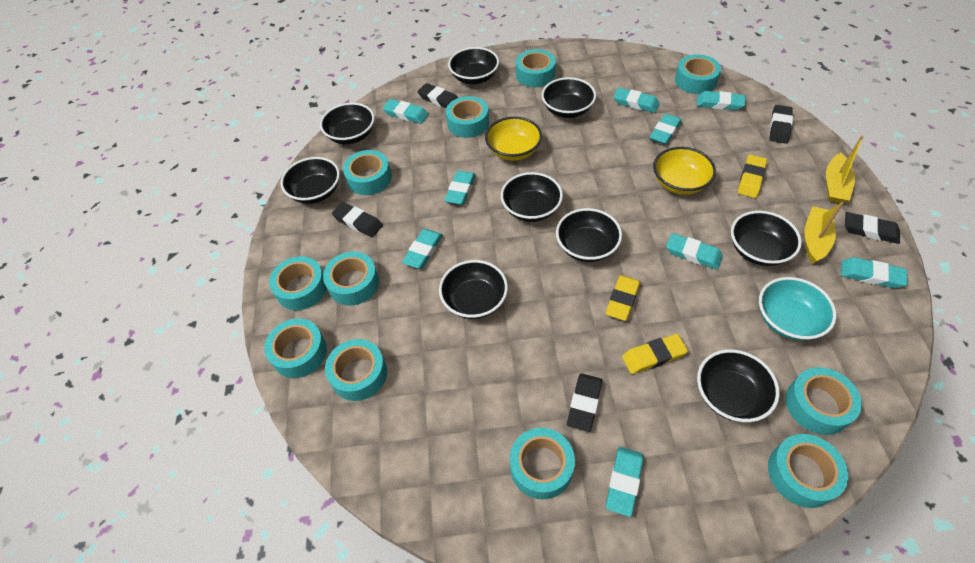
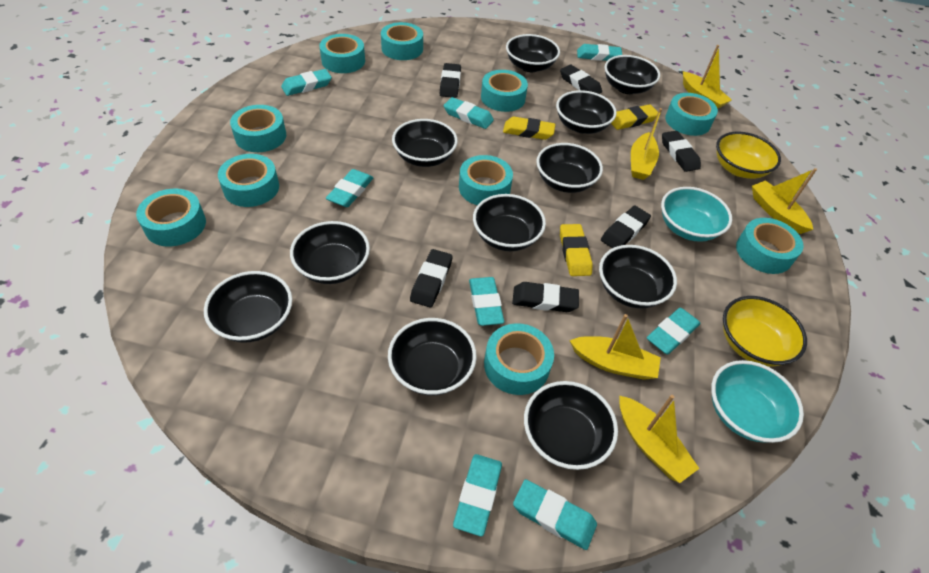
black bowl: [281,157,340,204] [320,103,375,144] [439,260,508,319] [448,47,499,84] [501,172,563,222] [541,77,596,118] [556,208,622,262] [697,349,780,422] [731,211,802,266] = 9 -> [204,271,292,343] [290,221,370,284] [388,318,477,395] [392,119,458,167] [473,194,546,251] [506,34,560,72] [524,381,618,470] [536,143,603,193] [556,90,617,134] [599,245,677,308] [604,55,660,94] = 11
black eraser: [332,202,383,237] [418,83,458,108] [567,373,602,432] [770,105,793,144] [845,212,900,244] = 5 -> [410,249,453,308] [440,63,461,98] [512,282,579,312] [560,65,602,94] [601,206,651,248] [662,131,701,172] = 6
turquoise bowl: [759,277,837,341] = 1 -> [661,187,732,242] [711,360,804,443] = 2
turquoise eraser: [383,99,428,124] [402,229,443,269] [444,171,476,205] [606,447,643,517] [613,88,660,113] [649,114,681,145] [666,233,723,270] [697,91,745,111] [841,257,908,288] = 9 -> [281,69,332,96] [326,169,373,207] [443,97,494,129] [453,454,502,536] [469,277,504,326] [513,479,597,550] [577,44,622,61] [647,307,700,355] = 8
turquoise tape: [264,318,327,378] [269,256,327,310] [323,252,379,305] [325,339,387,401] [343,150,392,195] [446,96,489,138] [510,428,575,499] [516,49,556,87] [675,54,721,94] [768,434,848,508] [786,367,862,435] = 11 -> [136,189,206,247] [218,154,279,207] [230,105,286,152] [319,34,365,73] [381,22,423,60] [459,155,513,205] [481,70,528,112] [484,323,554,395] [665,93,718,136] [736,218,803,274] = 10
yellow boat: [804,202,843,264] [826,136,864,203] = 2 -> [569,314,661,380] [619,395,699,483] [631,108,662,180] [683,45,732,109] [752,168,817,234] = 5

